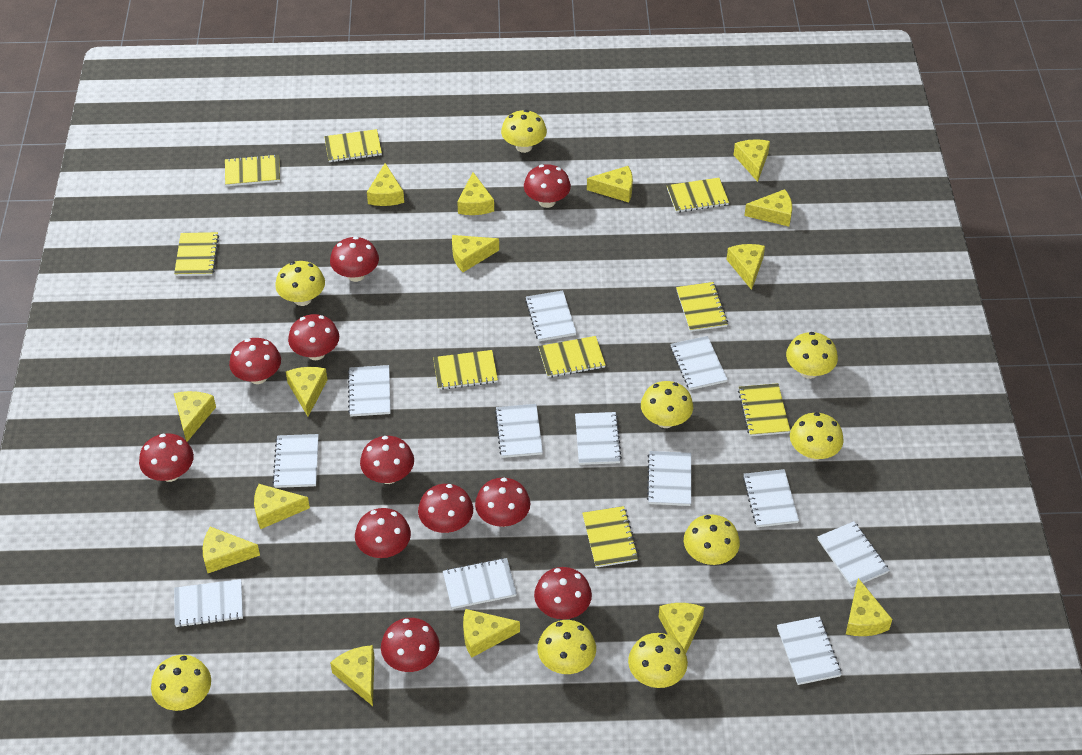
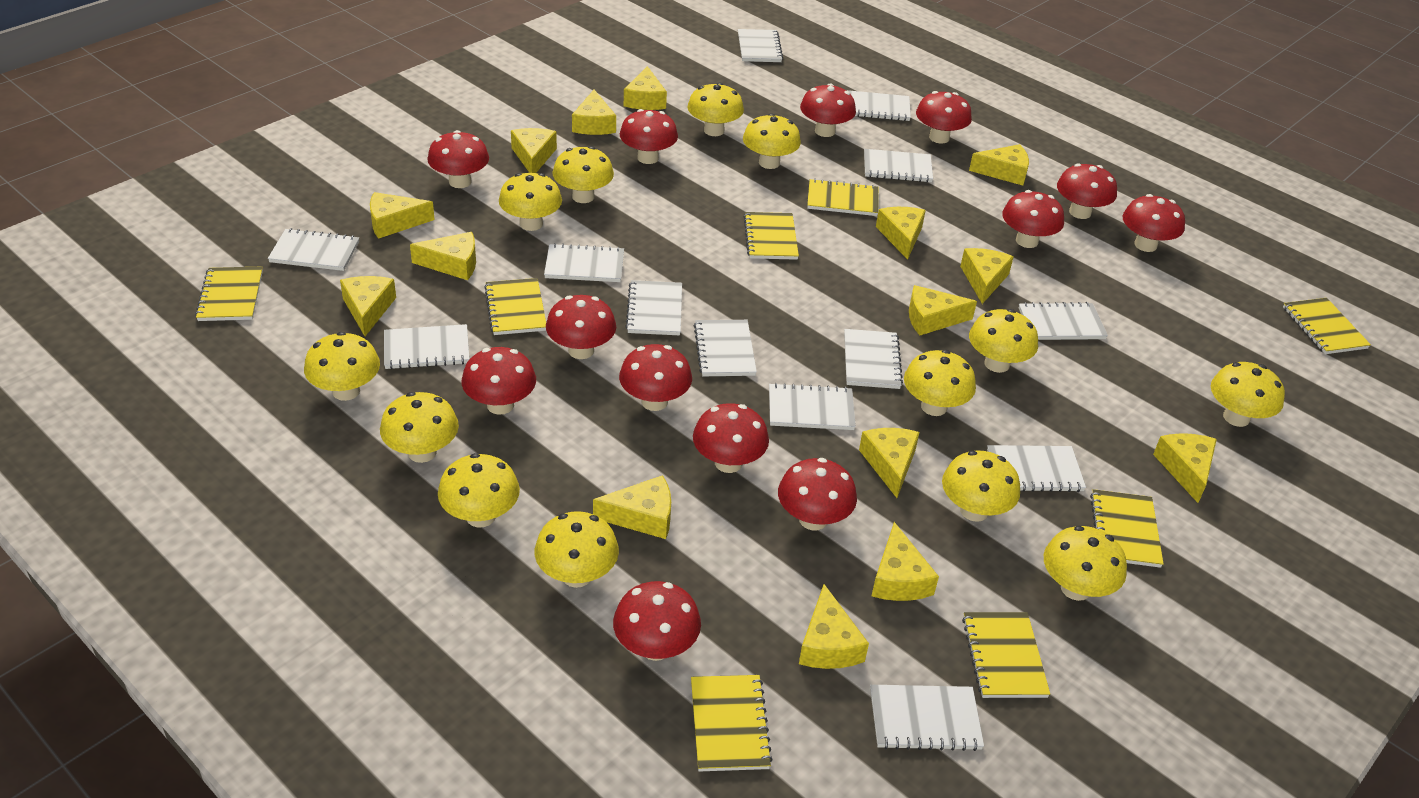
red mushroom: [139,433,194,482] [229,338,281,384] [288,314,339,360] [330,236,379,282] [355,508,411,558] [360,436,414,484] [381,618,440,672] [418,484,473,533] [475,478,530,527] [524,164,571,208] [534,567,592,619] = 11 -> [427,130,489,188] [462,347,536,415] [546,295,616,359] [613,581,701,661] [619,344,692,411] [620,109,678,164] [693,403,769,473] [778,458,857,530] [800,83,856,137] [916,91,972,144] [1002,190,1064,248] [1057,163,1117,219] [1123,194,1185,252] = 13
white notebook: [174,579,243,628] [272,434,319,488] [348,365,391,416] [443,558,517,609] [495,404,543,458] [525,290,577,341] [575,412,622,465] [647,451,691,506] [670,336,728,390] [743,469,799,527] [777,616,842,685] [817,521,889,588] = 12 -> [268,228,359,271] [384,324,470,369] [544,243,624,282] [625,280,682,335] [694,320,757,376] [738,29,783,62] [769,383,856,430] [844,329,903,389] [847,90,911,121] [864,149,933,182] [870,685,984,751] [987,445,1086,492] [1019,302,1108,340] = 13
yellow mushroom: [151,655,211,711] [275,261,325,306] [501,110,547,153] [538,620,596,674] [628,633,688,688] [641,381,693,428] [684,514,740,565] [786,332,838,379] [790,412,844,461] = 9 -> [304,332,380,401] [380,392,459,463] [438,453,520,528] [499,173,562,231] [535,511,619,588] [553,146,614,203] [687,83,744,136] [743,113,801,169] [904,350,976,416] [942,450,1020,522] [969,309,1038,373] [1044,526,1127,601] [1211,362,1285,427] = 13
yellow notebook: [174,232,219,276] [225,154,280,186] [324,129,382,162] [433,350,498,390] [538,336,606,378] [582,506,639,568] [667,178,729,213] [676,282,728,332] [738,383,790,436] = 9 -> [195,267,263,321] [484,278,546,335] [691,675,773,771] [744,212,799,260] [807,179,878,216] [962,612,1050,698] [1090,489,1164,568] [1283,298,1371,354] = 8

